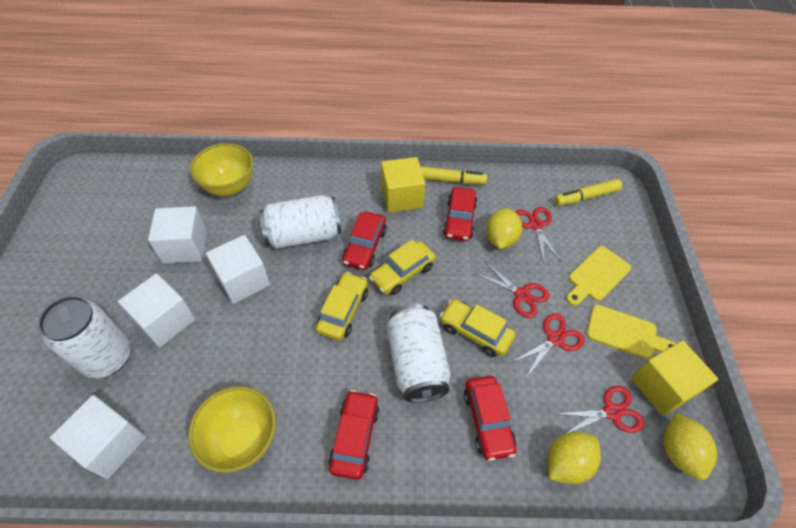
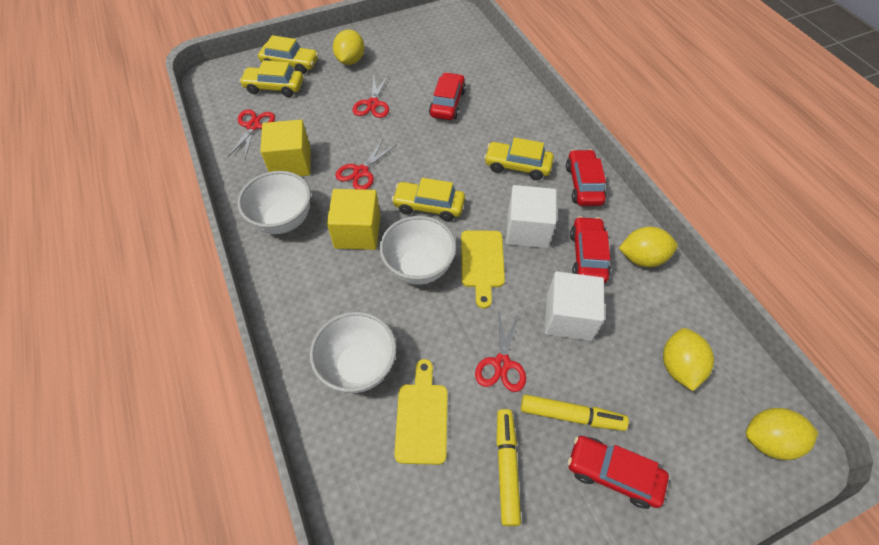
white bowl: none = 0 -> [237,171,311,234] [310,312,397,393] [380,216,456,285] = 3
white can: [38,296,131,378] [259,195,341,249] [387,304,451,403] = 3 -> none = 0
white cube: [50,395,146,479] [118,274,195,347] [148,206,207,264] [206,235,270,304] = 4 -> [506,185,557,248] [545,272,605,341] = 2
yellow bowl: [188,386,276,473] [190,143,253,196] = 2 -> none = 0
yellow car: [316,272,368,341] [369,240,436,295] [439,299,516,357] = 3 -> [239,60,303,97] [258,35,319,74] [392,178,465,221] [484,138,554,180] = 4
yellow lemon: [486,208,522,249] [548,432,601,484] [663,413,717,480] = 3 -> [333,30,364,65] [619,227,678,267] [663,328,714,391] [746,408,819,460] = 4

